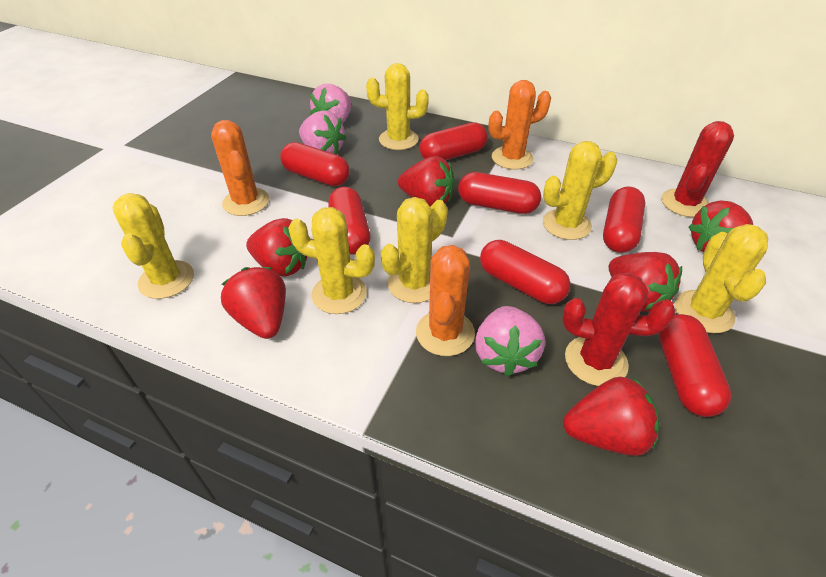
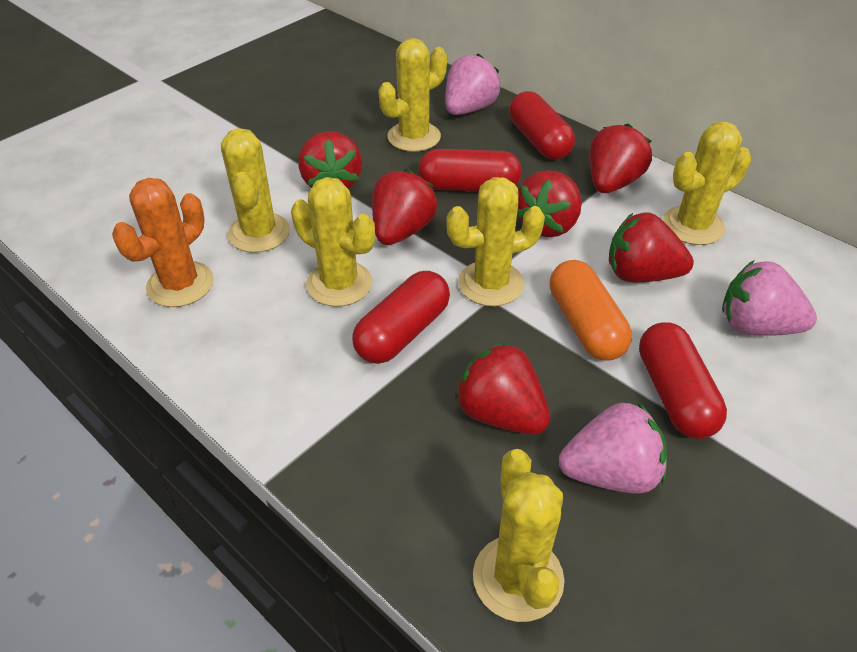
orange cactus: [211,120,269,216] [416,245,475,356] [489,80,551,170] = 3 -> [112,178,214,307] = 1
orange capsule: none = 0 -> [550,260,632,361] = 1
red cactus: [562,273,675,386] [661,121,734,217] = 2 -> none = 0
red capsule: [280,142,350,186] [328,187,371,255] [420,122,488,160] [458,172,541,214] [480,240,570,304] [603,186,645,253] [659,314,731,417] = 7 -> [352,271,450,364] [418,149,522,191] [509,91,575,160] [639,322,727,439] = 4

